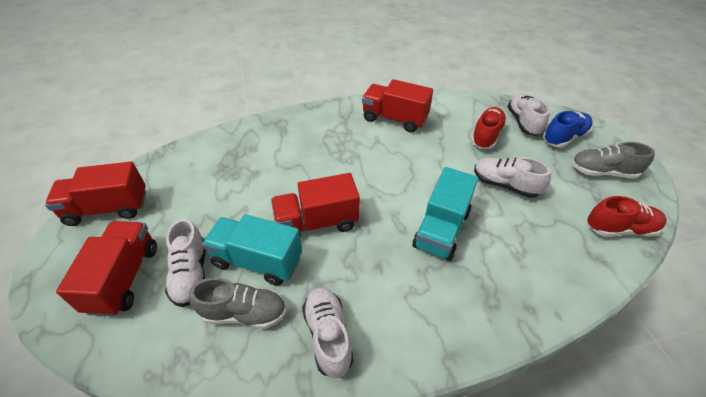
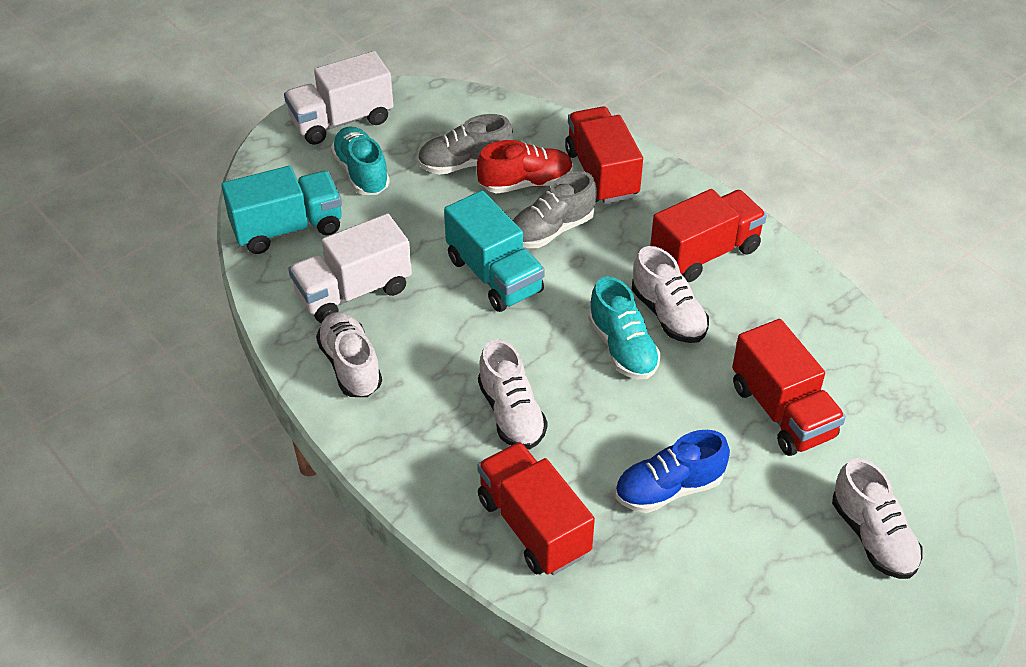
red shoe: [471,107,507,149] [587,196,667,237] = 2 -> [477,140,573,194] = 1
turquoise shoe: none = 0 -> [331,126,390,195] [589,276,661,379] = 2
white truck: none = 0 -> [284,51,393,145] [288,213,412,323] = 2

